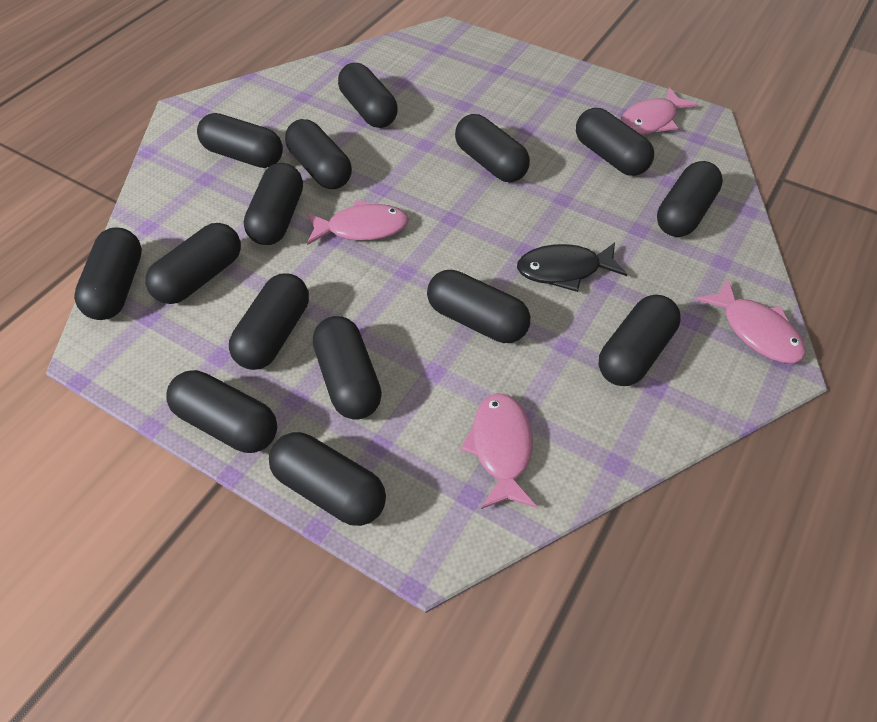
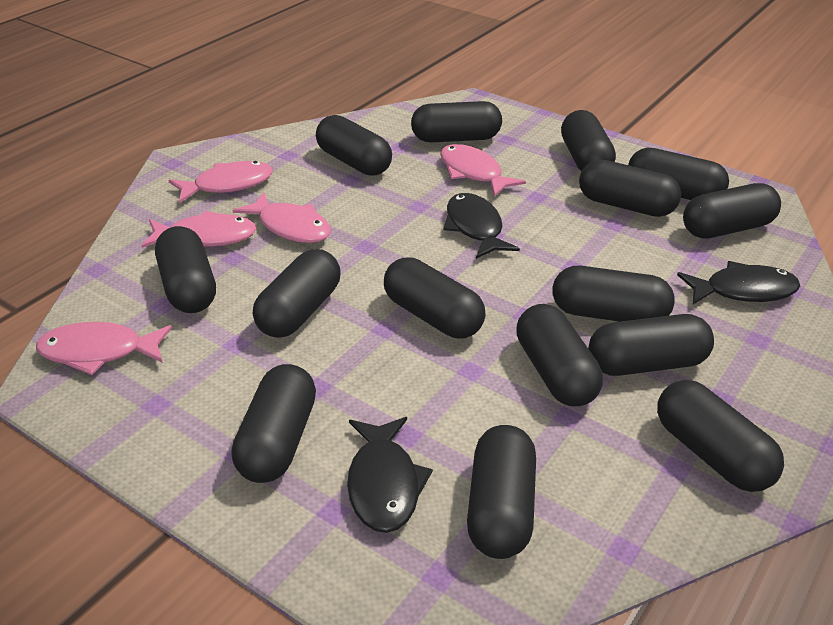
black fish: [517,242,627,292] = 1 -> [347,417,433,533] [443,193,520,259] [677,261,800,304] = 3
pink fish: [306,200,409,245] [460,393,537,509] [620,87,698,135] [696,279,805,363] = 4 -> [36,322,172,375] [141,210,256,248] [168,161,273,203] [232,192,331,243] [440,144,526,197] = 5

